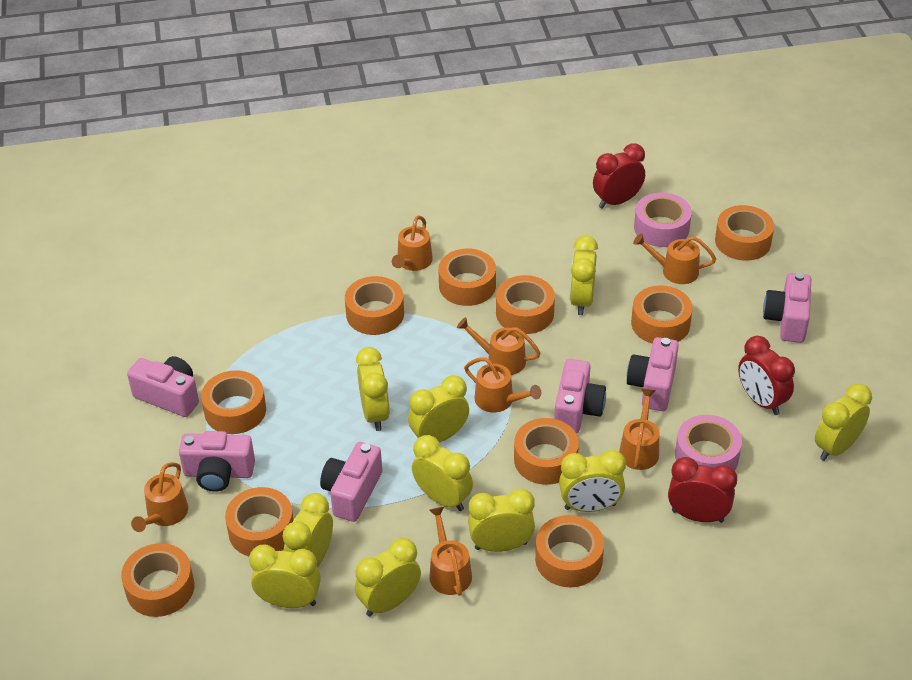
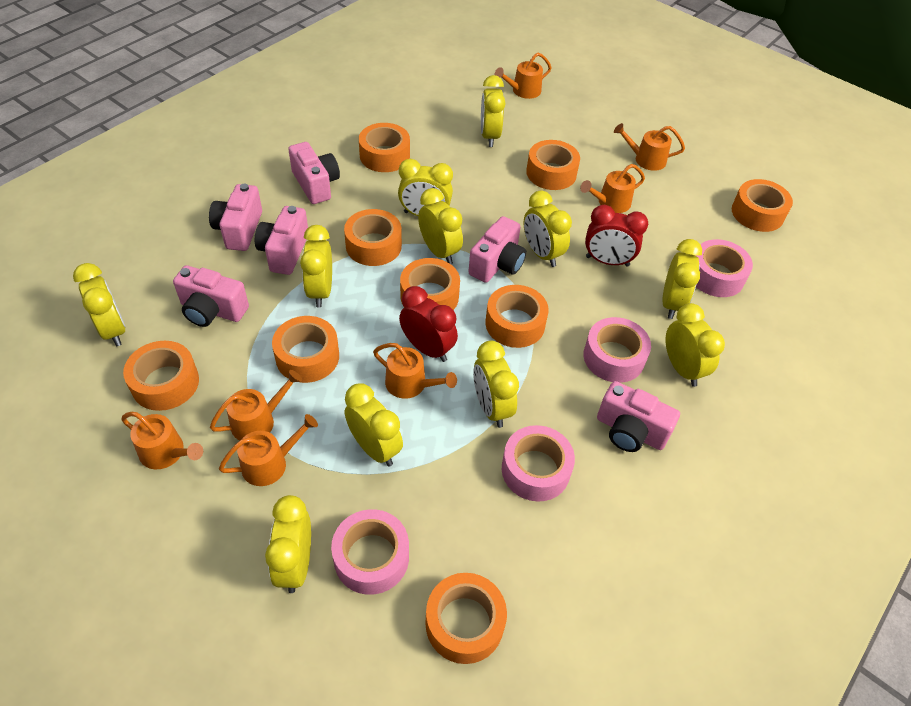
orange tape: [121,543,195,617] [201,370,266,434] [225,487,294,556] [345,276,404,335] [438,249,496,306] [496,275,555,334] [514,418,579,485] [535,515,604,587] [631,285,693,344] [715,205,774,261] = 10 -> [123,341,199,411] [272,316,339,383] [344,209,402,266] [359,123,410,172] [400,258,460,310] [425,573,507,664] [486,285,549,348] [526,140,580,190] [732,179,793,232] = 9
pink tape: [634,192,692,247] [675,415,742,470] = 2 -> [331,509,409,595] [502,425,575,501] [583,317,651,383] [695,239,753,297] = 4
red clock: [593,143,645,209] [668,457,737,523] [738,336,795,415] = 3 -> [399,286,458,362] [585,205,648,267] = 2
yellow clock: [249,545,321,608] [283,493,333,568] [355,538,421,617] [356,347,390,431] [408,375,469,443] [412,435,473,511] [468,489,535,552] [559,450,626,512] [570,236,598,315] [815,383,872,461] = 10 -> [73,263,125,346] [265,495,311,593] [300,225,332,308] [345,383,403,467] [398,159,453,216] [418,188,463,264] [473,341,519,428] [481,75,506,147] [524,190,572,267] [662,239,702,319] [666,303,725,387] = 11

